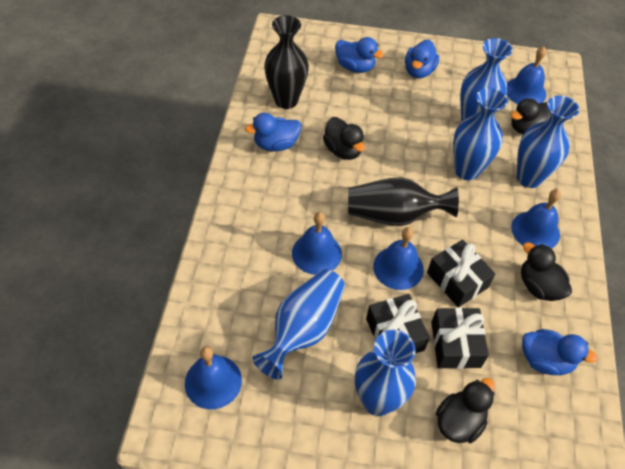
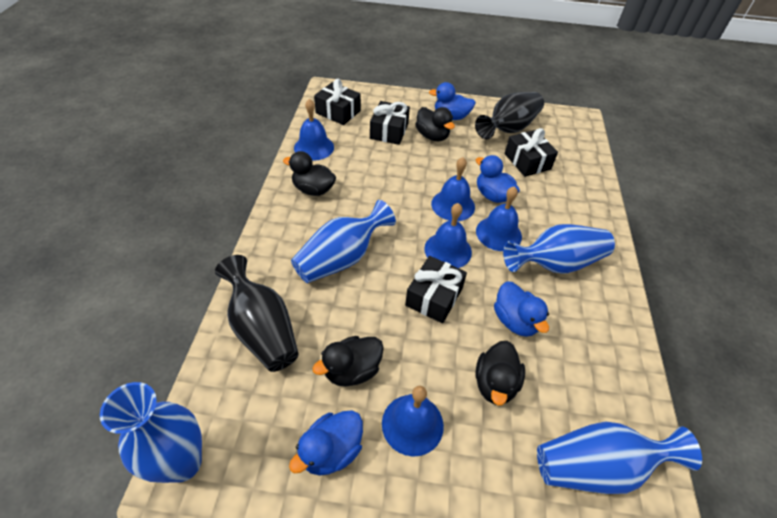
black gift: [366,294,430,353] [427,240,495,307] [431,307,489,369] = 3 -> [314,79,361,125] [370,101,410,145] [405,256,467,323] [505,128,558,177] = 4
blue vase: [252,269,345,380] [355,330,416,416] [453,87,508,180] [460,38,513,122] [517,95,579,188] = 5 -> [100,382,202,483] [291,200,396,283] [503,224,615,274] [537,421,702,494] = 4

